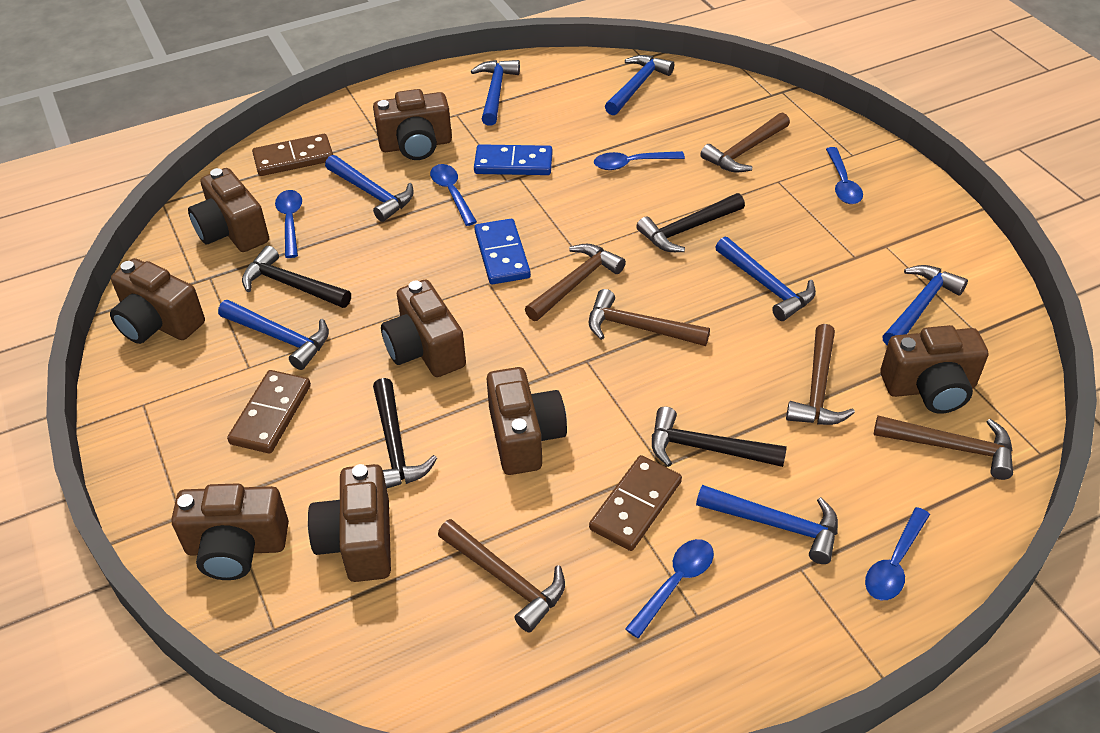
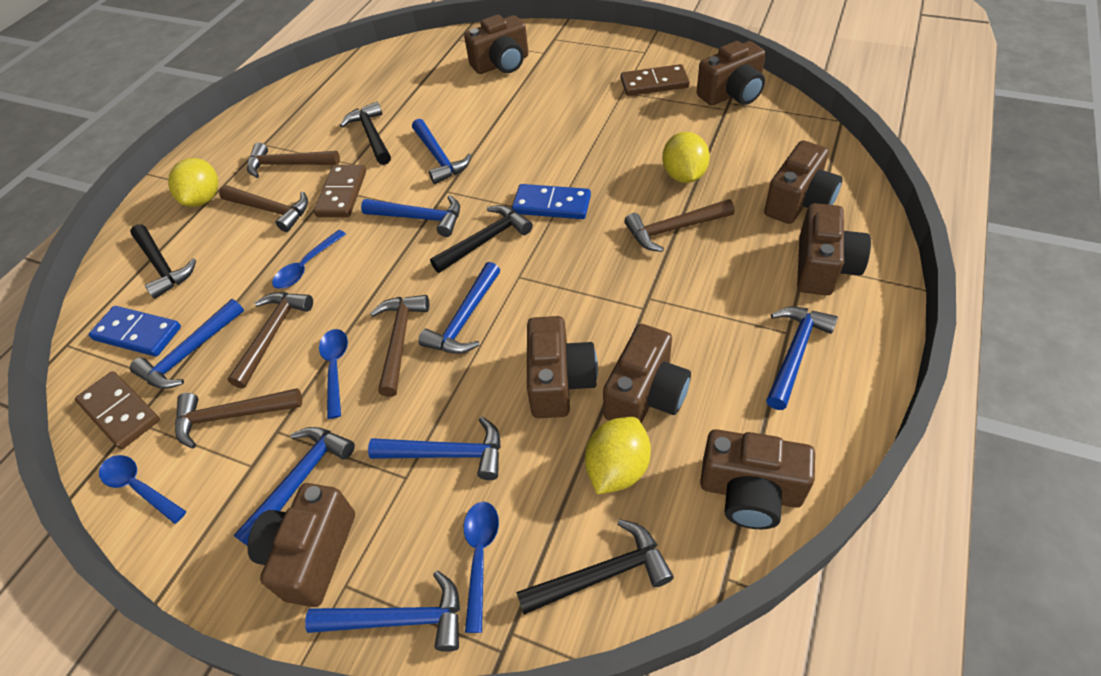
blue hammer: [218,300,329,370] [325,155,414,222] [471,60,520,126] [605,55,674,115] [696,485,838,564] [715,237,816,321] [882,265,968,346] = 7 -> [130,299,244,389] [234,427,355,546] [305,571,460,652] [361,195,460,237] [368,417,501,480] [412,119,472,184] [418,262,500,354] [766,306,838,410] = 8
blue spoon: [275,190,302,258] [430,164,477,226] [594,151,685,170] [625,539,714,638] [826,147,863,204] [865,507,930,600] = 6 -> [99,455,186,524] [272,230,346,289] [319,329,348,419] [464,502,499,633] = 4
yellow lemon: none = 0 -> [168,158,218,207] [585,417,651,494] [662,132,710,183] = 3

